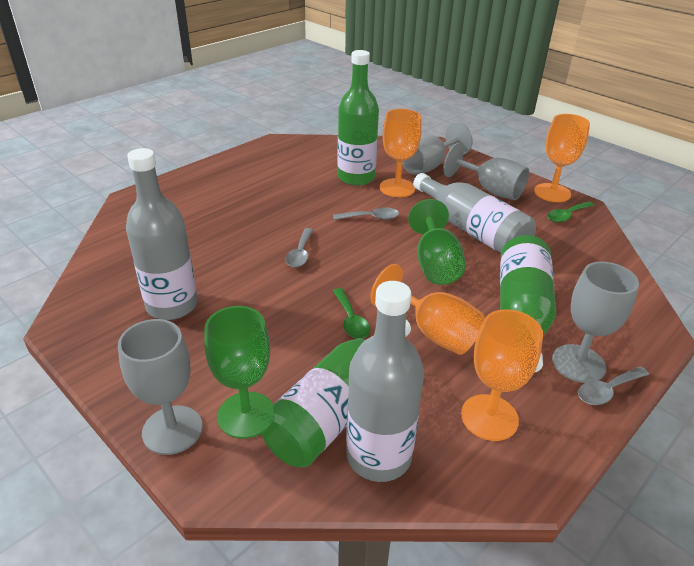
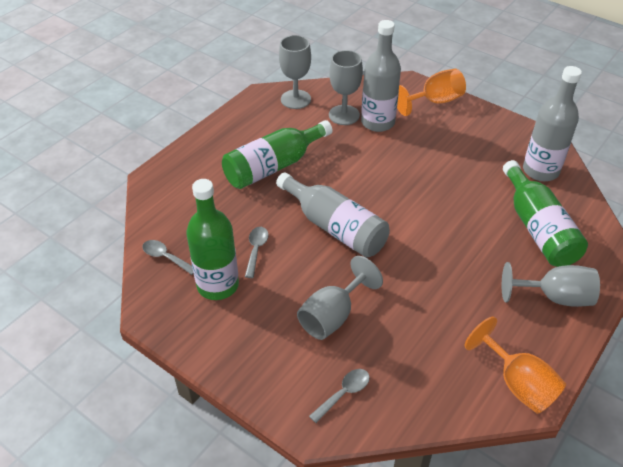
green goblet: [204,306,273,439] [408,199,466,285] = 2 -> none = 0
green spoon: [333,288,370,339] [547,201,594,222] = 2 -> none = 0
orange goblet: [370,264,485,355] [380,109,422,197] [461,309,543,441] [534,114,590,202] = 4 -> [397,69,466,116] [465,317,566,414] = 2

